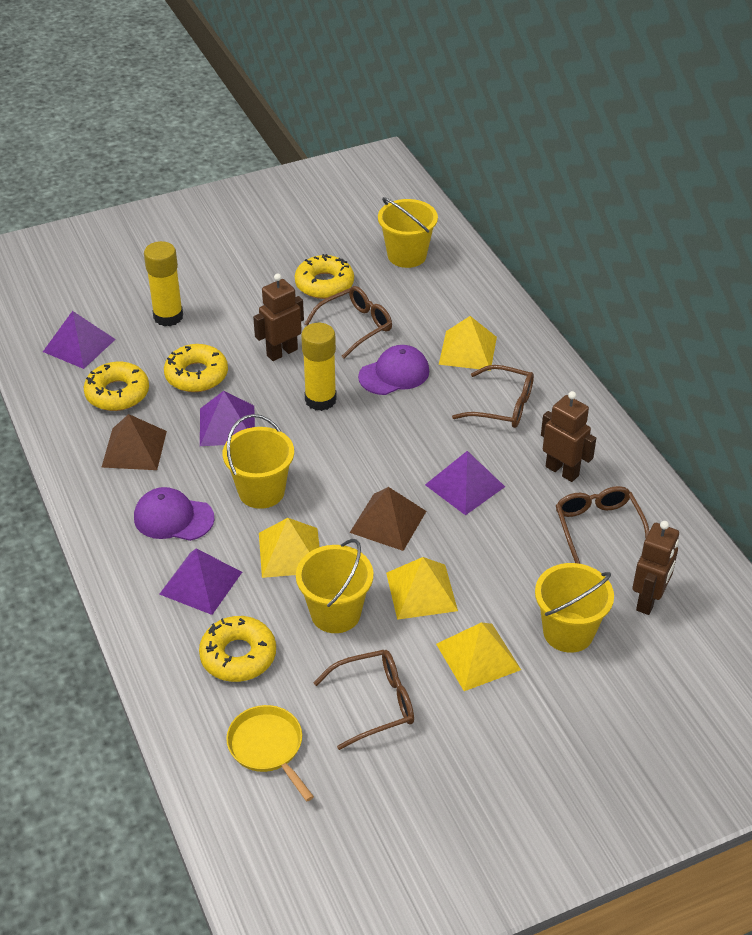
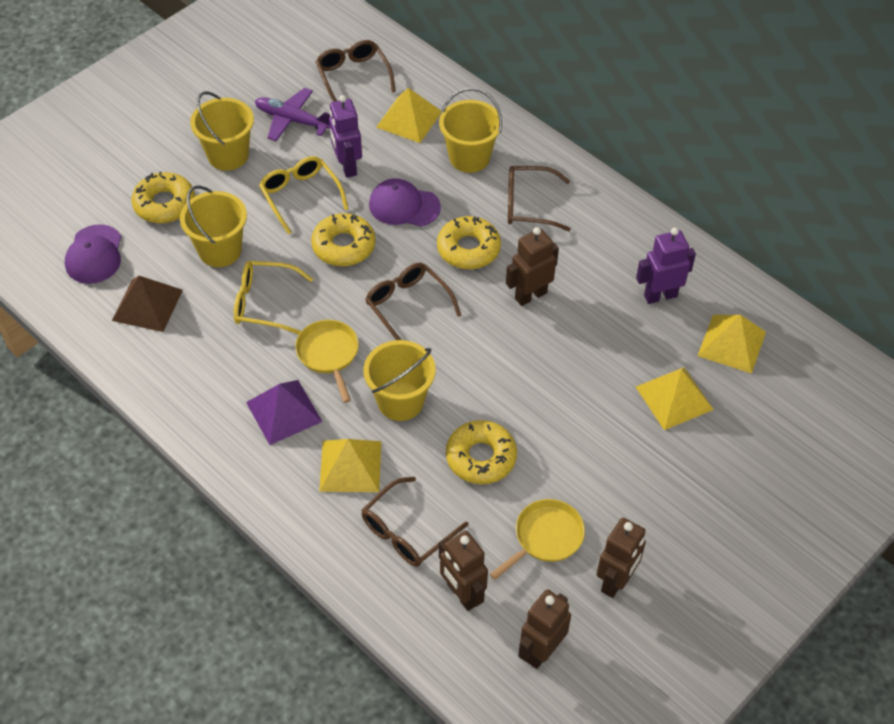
brown pyramid: [101,414,167,470] [350,487,426,551] = 2 -> [112,276,183,332] = 1
brown robot: [253,274,304,361] [541,391,596,482] [632,521,679,615] = 3 -> [439,531,488,611] [506,227,559,306] [518,589,571,669] [597,518,646,598] = 4
purple plane: none = 0 -> [255,88,331,141] = 1
purple pyramid: [43,311,116,369] [159,548,242,615] [200,391,255,446] [425,451,505,515] = 4 -> [246,380,322,445] = 1
purple robot: none = 0 -> [329,95,362,178] [636,228,696,304] = 2
yellow glasses: none = 0 -> [234,261,313,334] [259,156,349,234] = 2
yellow glue stick: [144,241,183,326] [301,323,337,411] = 2 -> none = 0
yellow pan: [226,705,314,801] = 1 -> [295,320,359,403] [490,499,585,580] = 2

